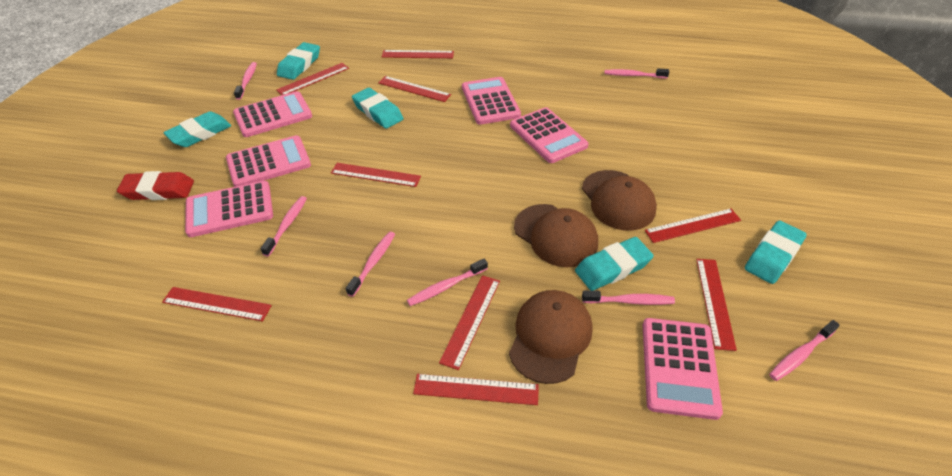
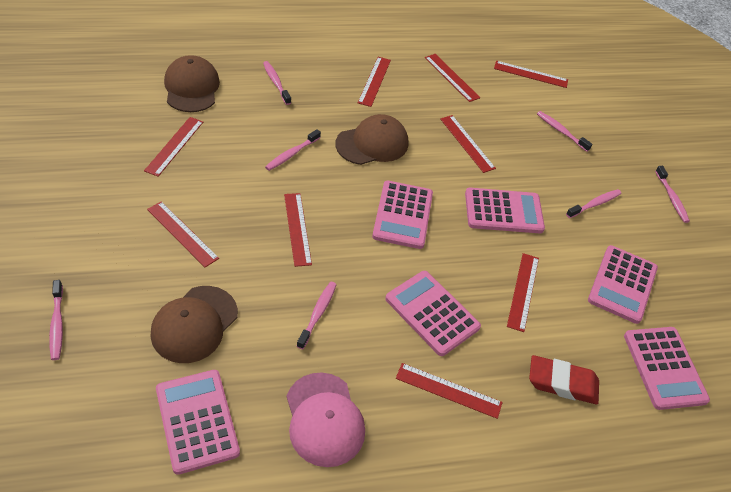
pink cap: none = 0 -> [286,373,365,467] = 1
turquoise eraser: [164,112,231,147] [277,42,320,80] [352,88,403,129] [575,237,654,291] [745,221,807,284] = 5 -> none = 0

